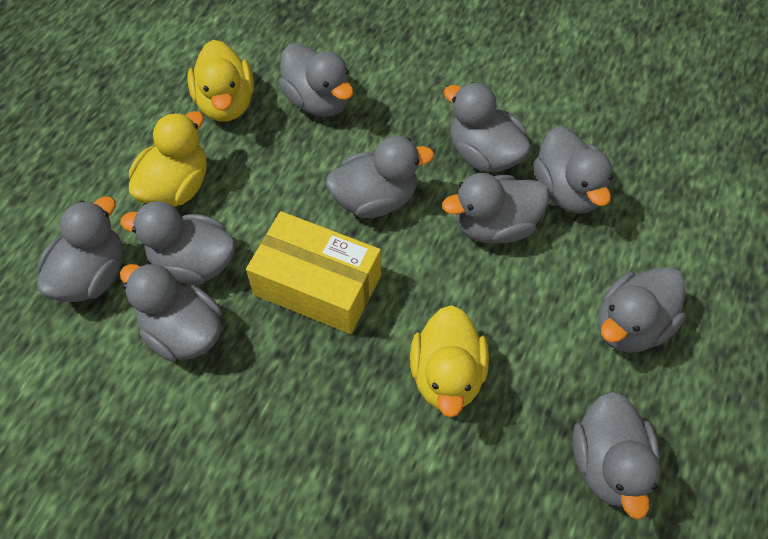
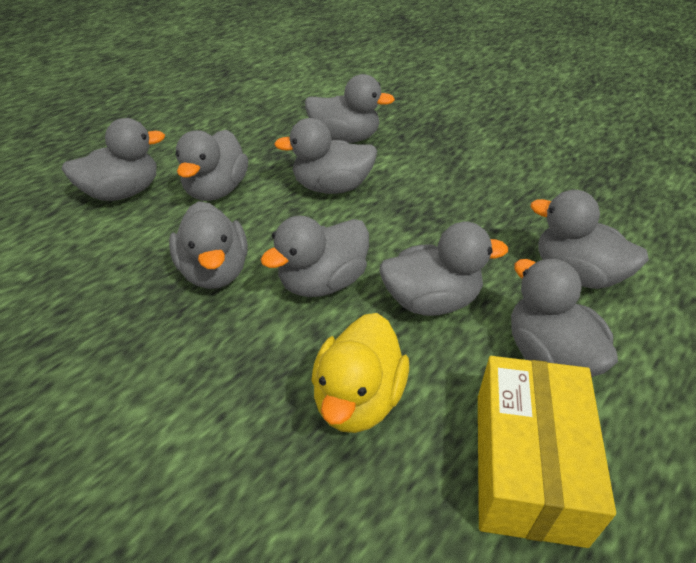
grey duck: [37,196,122,302] [120,201,236,285] [120,262,222,362] [278,43,353,117] [326,136,434,218] [442,173,550,243] [444,82,531,172] [533,126,613,214] [572,391,660,520] [598,267,685,353] = 10 -> [62,118,165,201] [169,201,248,289] [175,130,248,201] [261,215,369,297] [274,118,377,194] [305,74,395,143] [379,222,508,316] [511,259,618,377] [531,190,649,289] = 9
yellow duck: [129,111,206,207] [187,40,254,121] [410,305,489,417] = 3 -> [311,313,409,433] = 1

